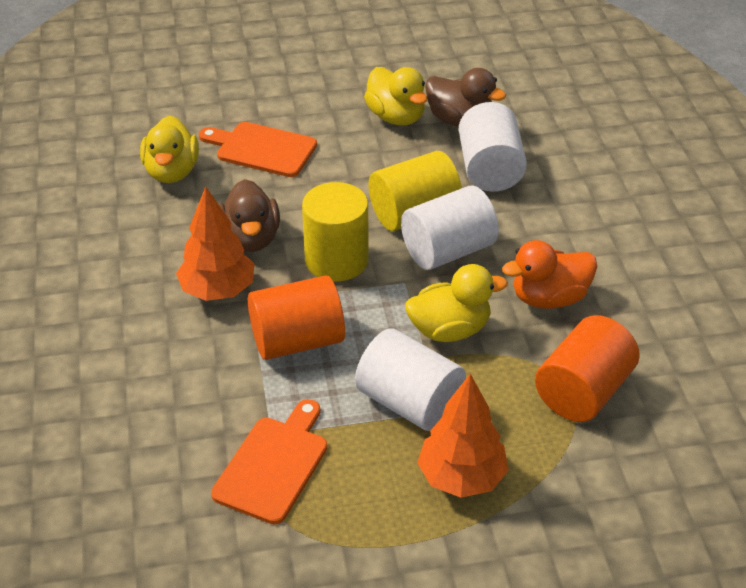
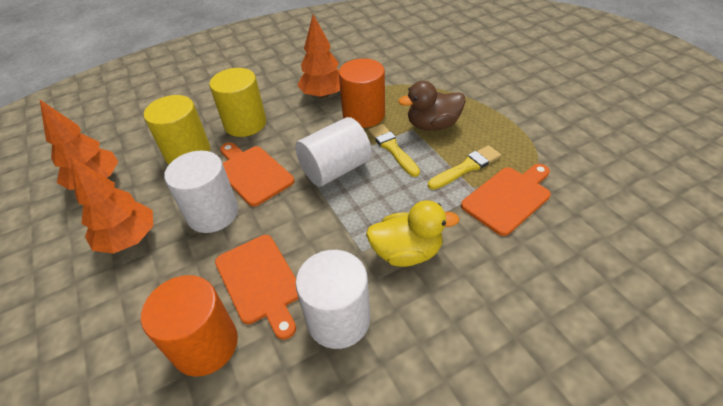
brown duck: [219,179,280,252] [425,68,506,127] = 2 -> [398,81,466,131] = 1
orange cutting board: [199,122,317,177] [211,399,328,525] = 2 -> [215,235,299,340] [220,143,294,207] [461,164,551,236] = 3
orange duck: [502,240,597,309] = 1 -> none = 0
orange tree: [176,186,254,301] [417,374,509,498] = 2 -> [40,100,118,190] [71,157,153,254] [297,15,340,99] = 3
yellow brush: none = 0 -> [368,124,420,177] [428,145,501,190] = 2
yellow duck: [140,116,199,183] [364,67,427,125] [405,264,508,342] = 3 -> [366,200,459,267] = 1

